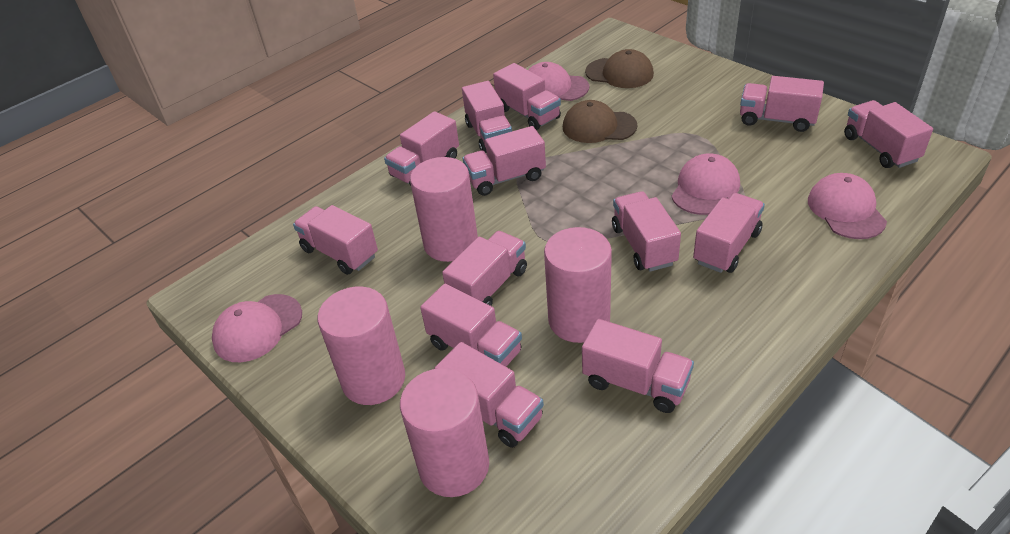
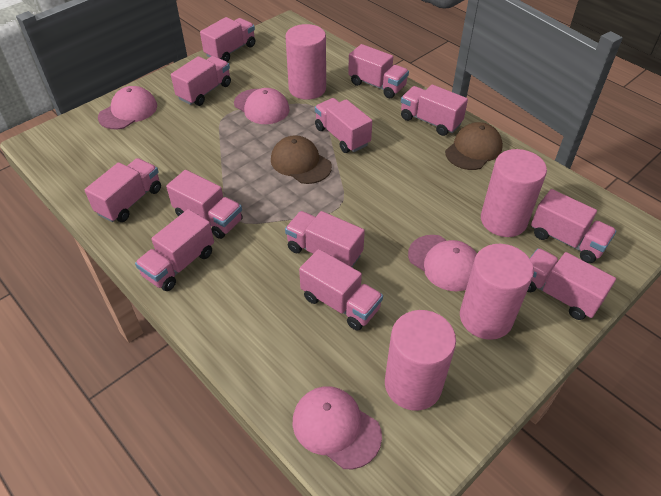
pink truck: [293,205,378,275] [384,111,459,186] [420,284,522,367] [434,342,544,448] [442,231,527,306] [462,81,512,153] [463,126,546,196] [493,63,561,130] [582,319,694,413] [612,191,681,272] [693,193,765,273] [740,76,824,132] [844,100,933,168] = 13 -> [85,158,161,222] [135,209,214,291] [166,170,243,239] [171,56,231,106] [200,17,255,62] [285,211,365,267] [299,249,383,331] [315,98,372,153] [348,44,409,98] [401,84,468,136] [527,248,616,320] [531,189,617,263] = 12

